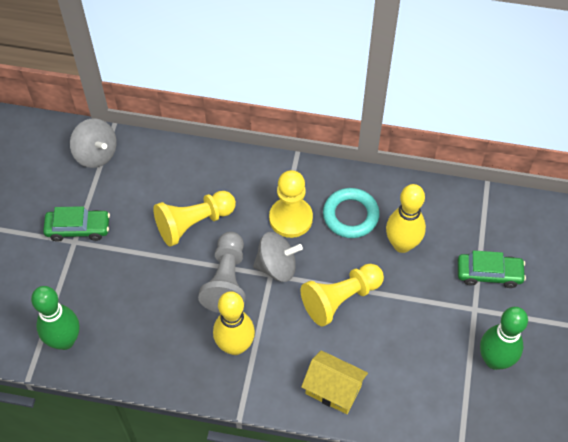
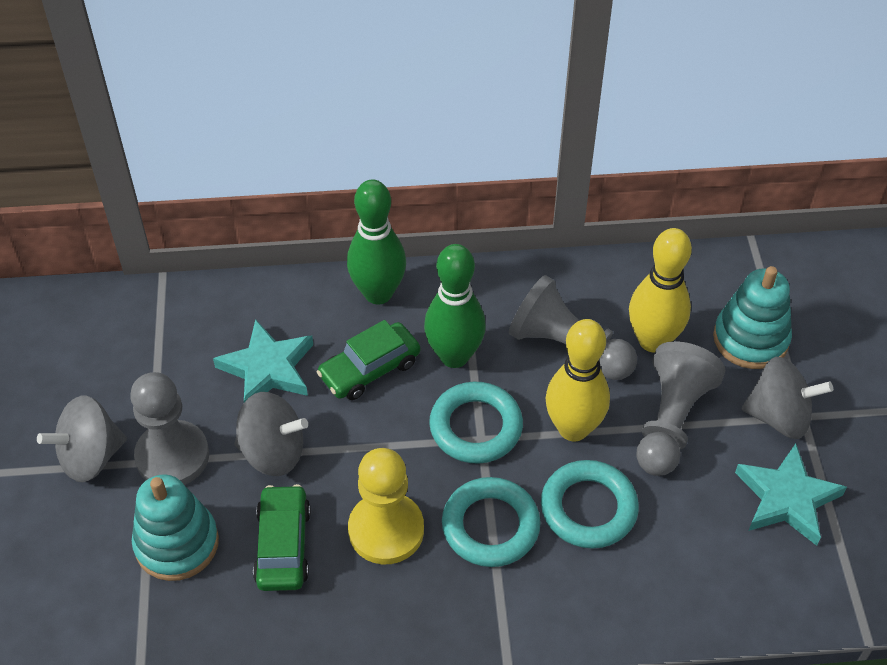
grey pawn: [198,232,246,313] = 1 -> [130,372,209,485] [509,275,637,380] [636,341,725,476] = 3
grey spinning top: [70,118,117,168] [253,232,303,282] = 2 -> [37,395,127,482] [235,392,308,476] [742,357,833,439] = 3
turquoise ring: [323,188,379,238] = 1 -> [429,382,523,464] [442,477,541,567] [541,460,639,549] = 3
turquoise stacking toy: none = 0 -> [132,475,219,581] [713,266,792,369] = 2
turquoise star: none = 0 -> [213,319,313,403] [735,444,847,546] = 2
yellow house: [301,350,368,414] = 1 -> none = 0
yellow pawn: [153,191,236,247] [269,170,313,238] [301,264,384,327] = 3 -> [348,448,424,564] = 1

